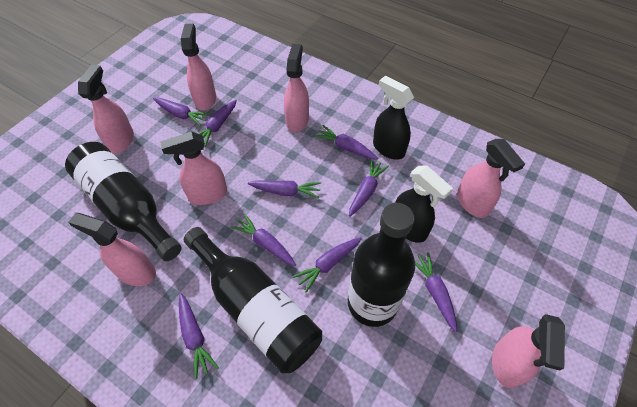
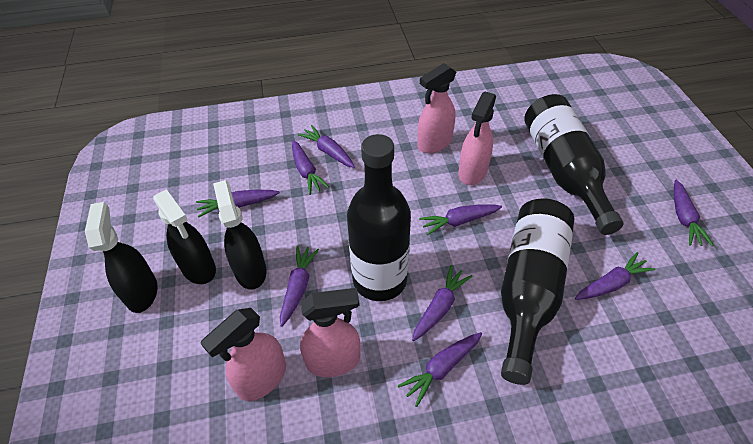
black spray bottle: [373,76,414,160] [395,166,453,243] = 2 -> [85,202,158,313] [153,189,216,284] [213,180,266,290] = 3
pink spray bottle: [68,213,156,286] [78,65,134,154] [160,132,227,205] [181,24,216,111] [284,44,309,132] [457,139,525,218] [492,314,565,388] = 7 -> [200,308,286,401] [300,288,360,377] [417,63,456,153] [458,91,496,185] = 4

